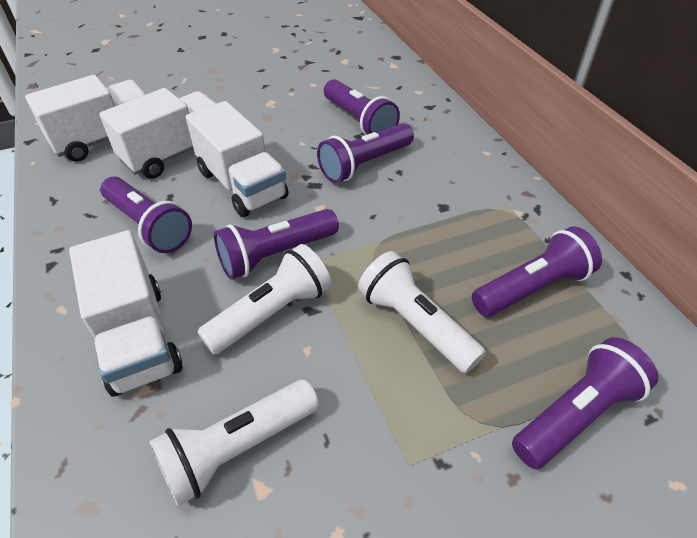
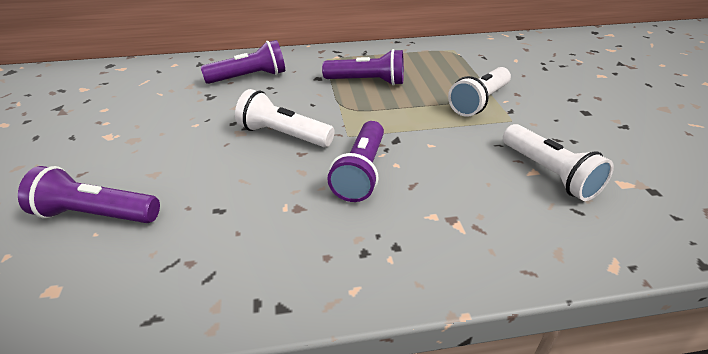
purple flashlight: [101,177,192,253] [214,209,339,279] [317,123,414,183] [324,79,400,135] [472,226,602,317] [512,337,658,469] = 6 -> [18,166,160,223] [201,40,285,84] [322,49,404,86] [327,121,384,202] = 4
white truck: [25,75,146,162] [69,230,183,396] [99,88,216,179] [186,101,289,217] = 4 -> none = 0

